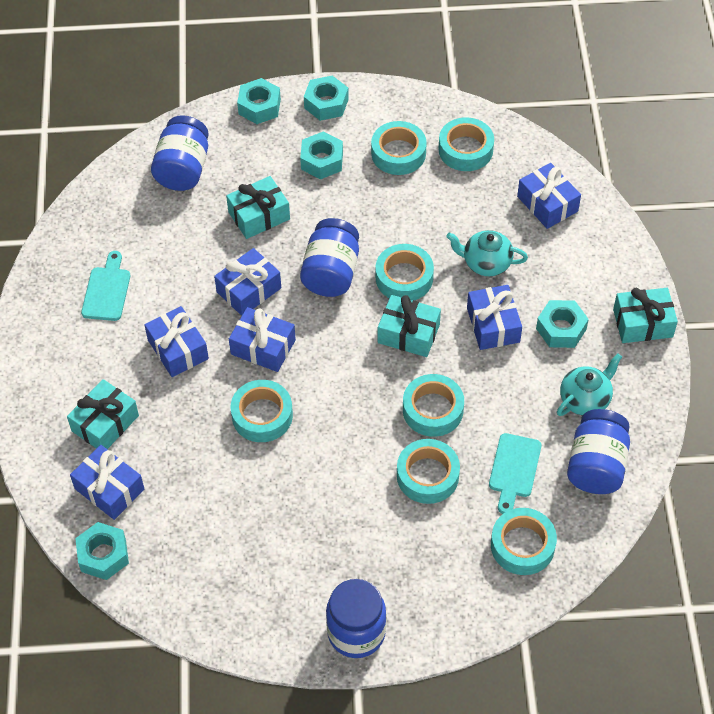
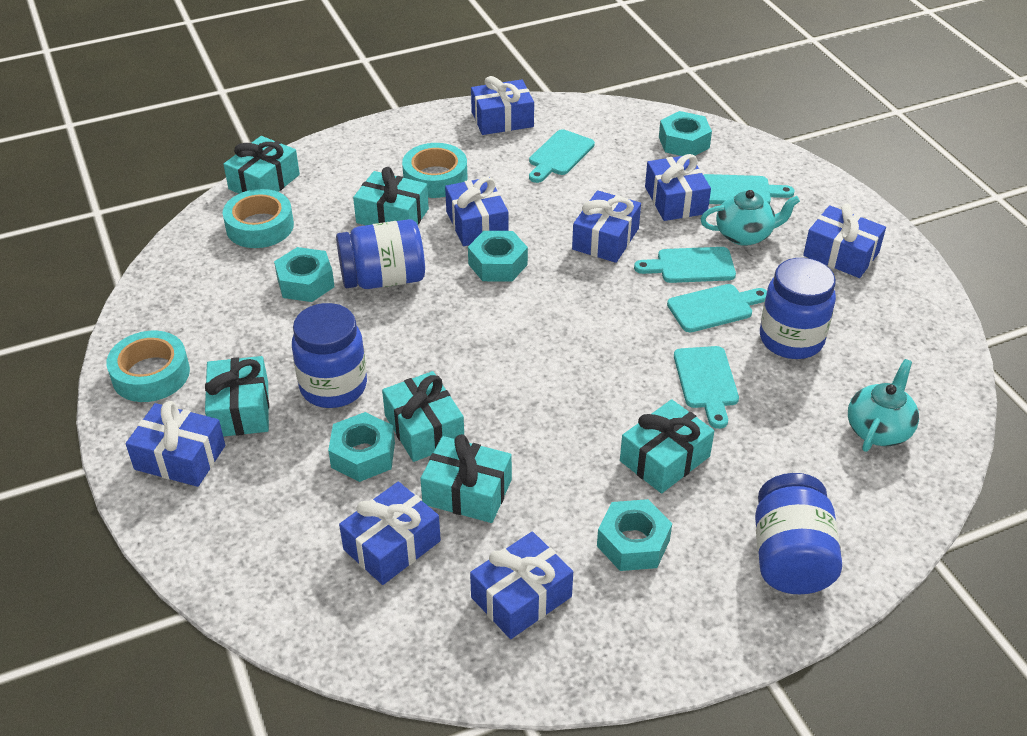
blue gift: [70,445,144,520] [144,306,209,377] [214,248,281,316] [229,307,296,372] [467,285,522,350] [517,163,581,229] = 6 -> [125,401,225,487] [339,482,441,585] [445,177,508,246] [470,532,573,639] [471,76,534,135] [572,190,641,263] [645,154,711,221] [803,204,886,278] = 8
turquoise cutting board: [81,251,130,321] [489,433,541,514] = 2 -> [529,129,595,183] [634,247,736,283] [667,284,767,332] [674,346,739,429] [703,174,795,204] = 5
turquoise gift: [67,379,139,449] [226,176,290,239] [378,295,441,357] [613,288,678,343] = 4 -> [205,356,269,437] [223,136,300,194] [353,167,429,225] [382,371,464,462] [420,434,512,523] [620,399,714,493] = 6
turquoise tape: [230,380,293,442] [371,121,427,175] [376,244,434,301] [397,439,460,504] [403,374,464,437] [439,117,494,171] [491,508,557,575] = 7 -> [106,331,190,402] [223,189,294,248] [402,143,468,198] = 3

